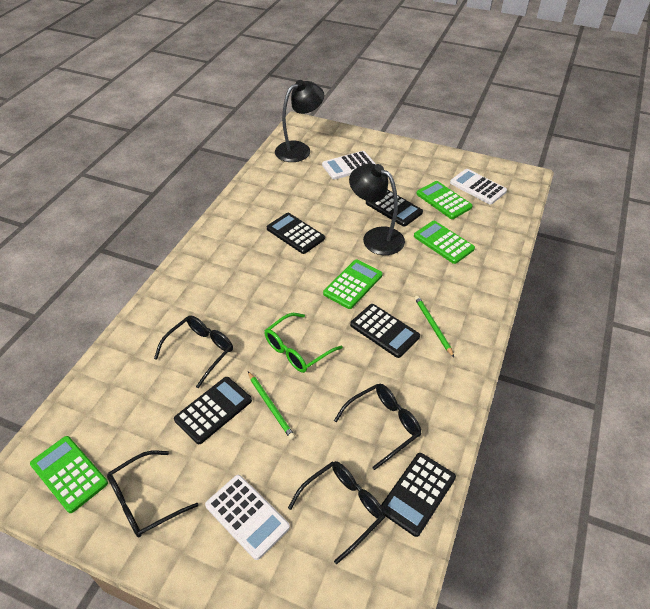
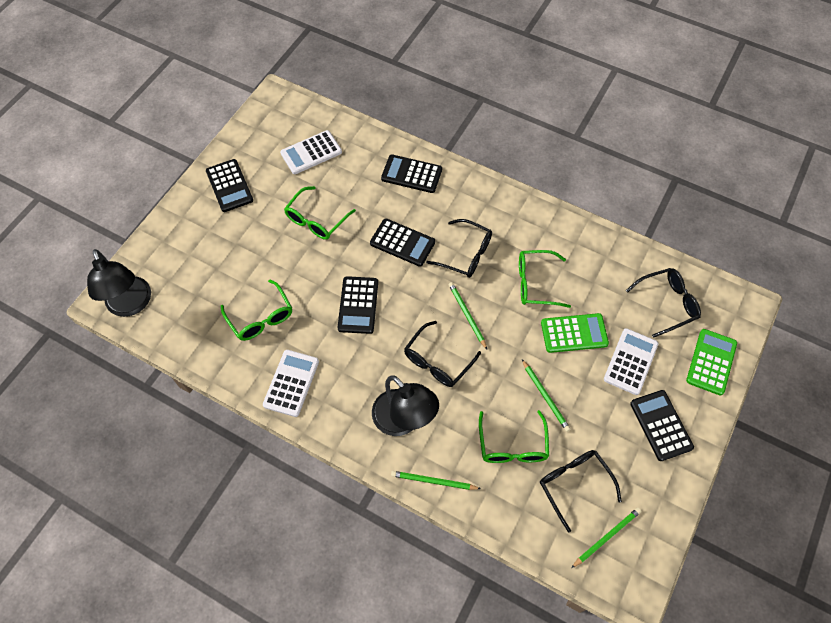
green calculator: [30,436,108,513] [323,259,383,309] [414,221,475,264] [416,181,473,219] = 4 -> [541,313,609,353] [686,329,737,396] = 2
green glasses: [264,313,343,373] = 1 -> [221,279,292,341] [284,186,356,240] [479,410,549,463] [519,250,571,308] = 4
green pencil: [248,372,295,440] [415,296,454,357] = 2 -> [391,471,481,490] [448,282,487,349] [522,359,570,432] [571,508,641,568] = 4

